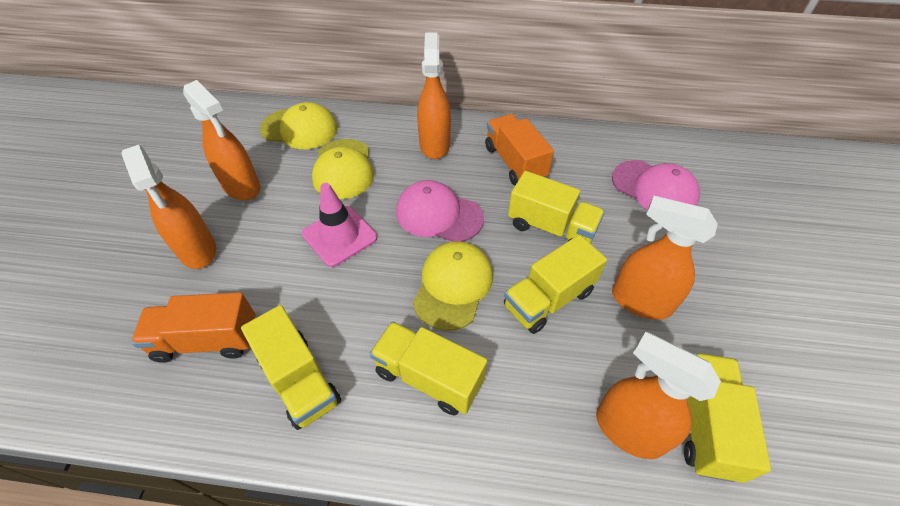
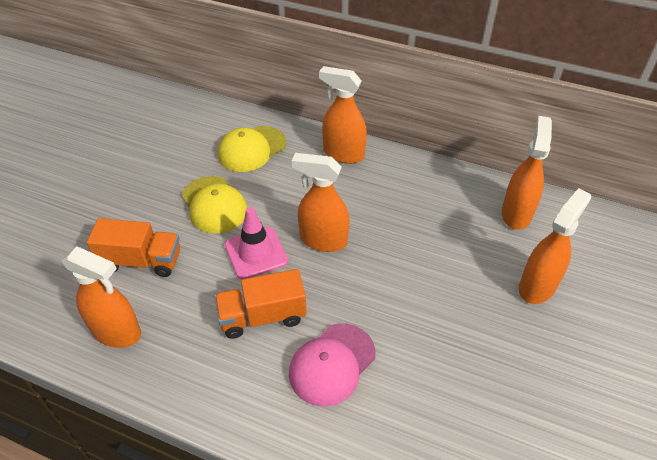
pink cap: [396,180,484,242] [612,160,700,210] = 2 -> [289,323,375,406] = 1
yellow cap: [260,102,338,149] [312,139,374,199] [413,241,493,331] = 3 -> [182,176,247,234] [218,126,286,172] = 2
yellow truck: [241,305,341,430] [370,321,487,415] [504,235,607,334] [508,171,605,244] [684,353,771,483] = 5 -> none = 0

